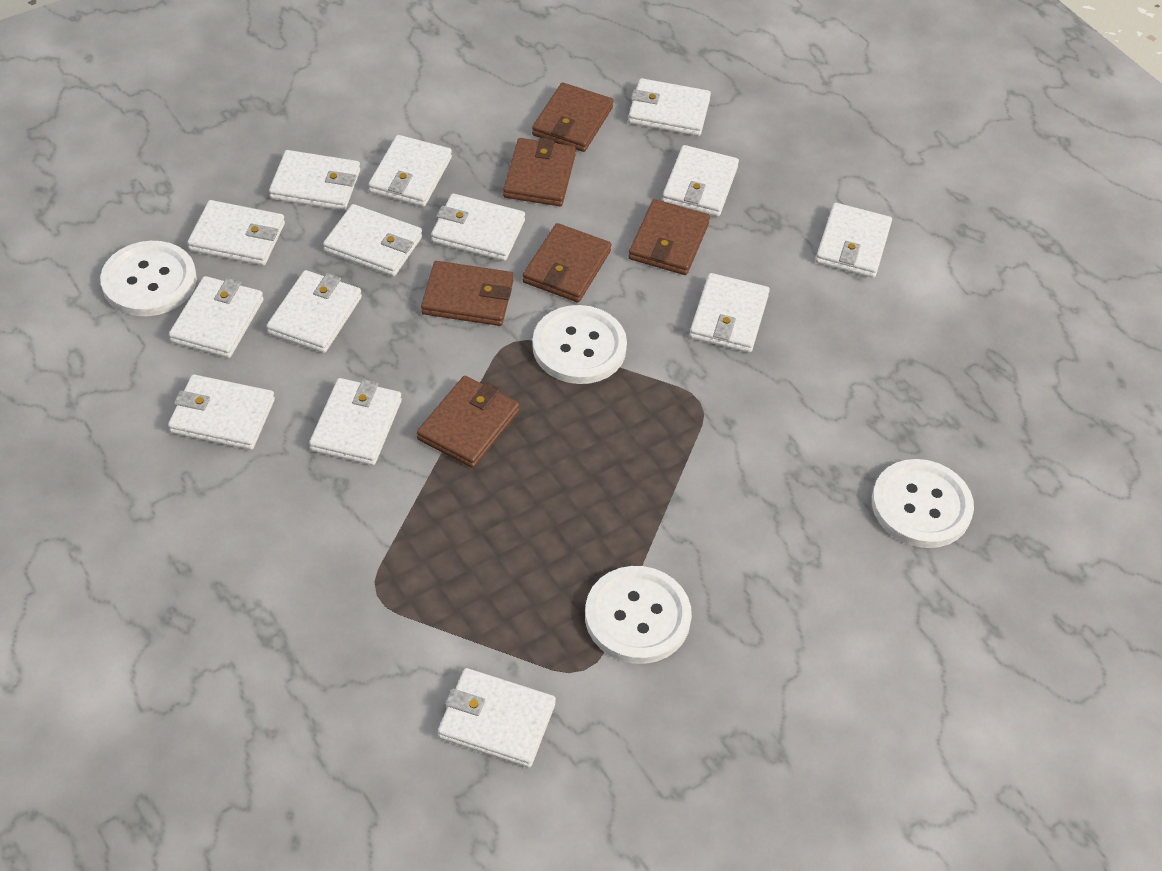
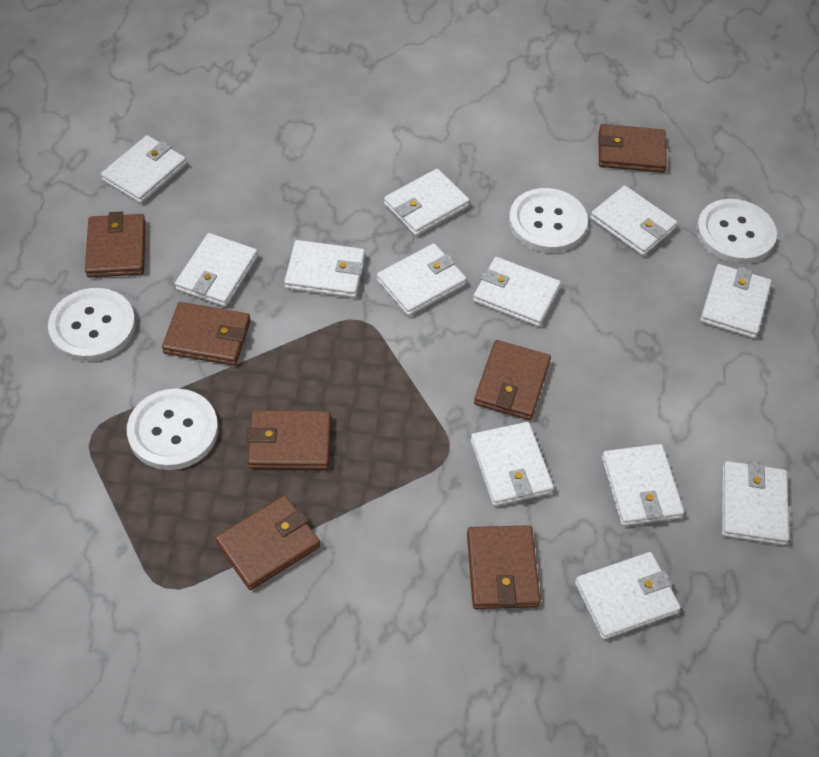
brown wallet: [417,376,519,468] [421,261,513,326] [503,137,576,206] [523,223,612,302] [532,82,613,152] [629,199,710,275] = 6 -> [85,212,146,278] [162,302,251,366] [215,495,320,590] [246,410,331,470] [467,525,541,609] [474,340,551,420] [599,124,667,173] = 7
white wallet: [168,374,275,450] [169,276,264,358] [187,200,285,266] [266,270,362,353] [269,150,360,211] [309,378,402,465] [323,204,422,276] [368,135,452,207] [431,193,525,261] [438,668,556,768] [628,78,711,136] [662,145,739,217] [689,273,770,353] [816,203,892,278] = 14 -> [101,135,187,204] [175,233,258,307] [284,240,365,298] [377,243,467,316] [384,169,470,236] [471,422,554,506] [473,257,561,327] [575,552,681,640] [590,186,677,256] [602,444,684,526] [700,264,772,339] [722,461,789,545] = 12

